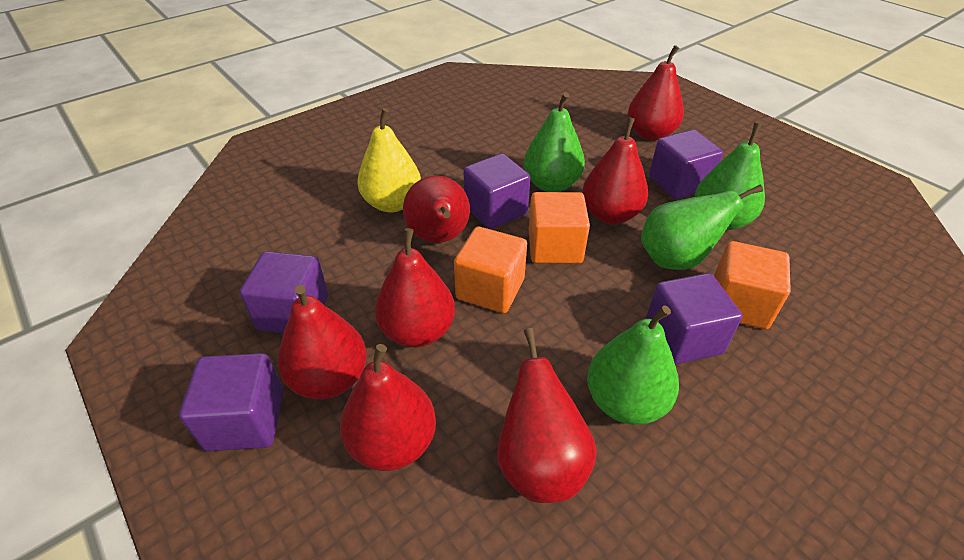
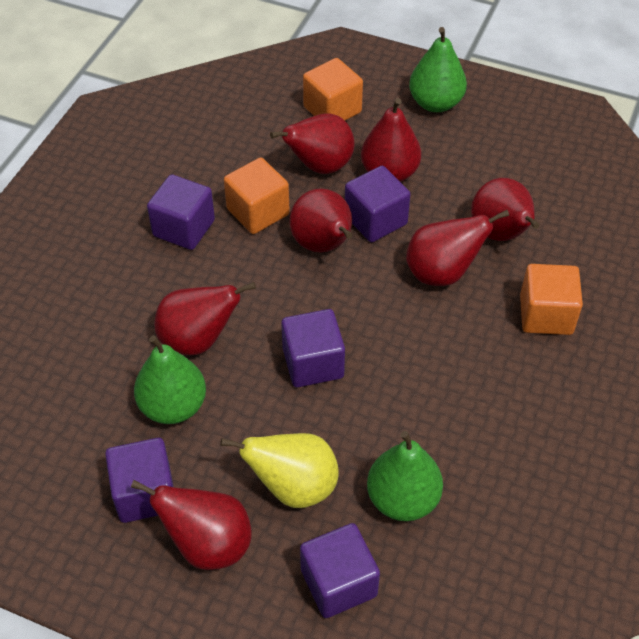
green pear: [524,92,585,192] [587,305,679,425] [641,185,763,270] [695,123,765,230] = 4 -> [134,335,206,424] [367,431,443,521] [409,27,467,112] = 3

